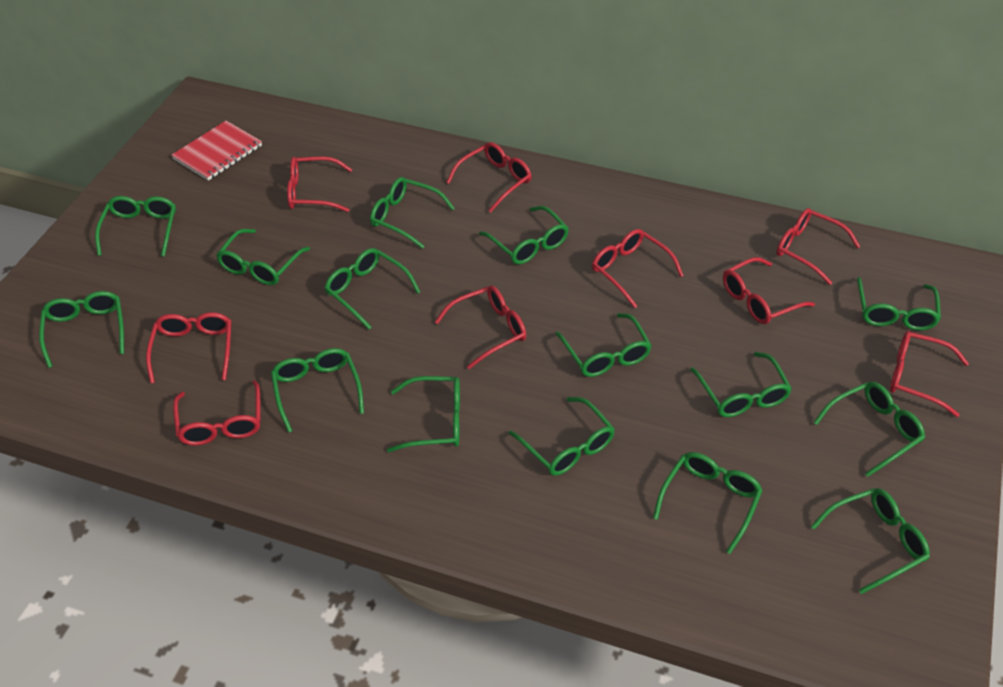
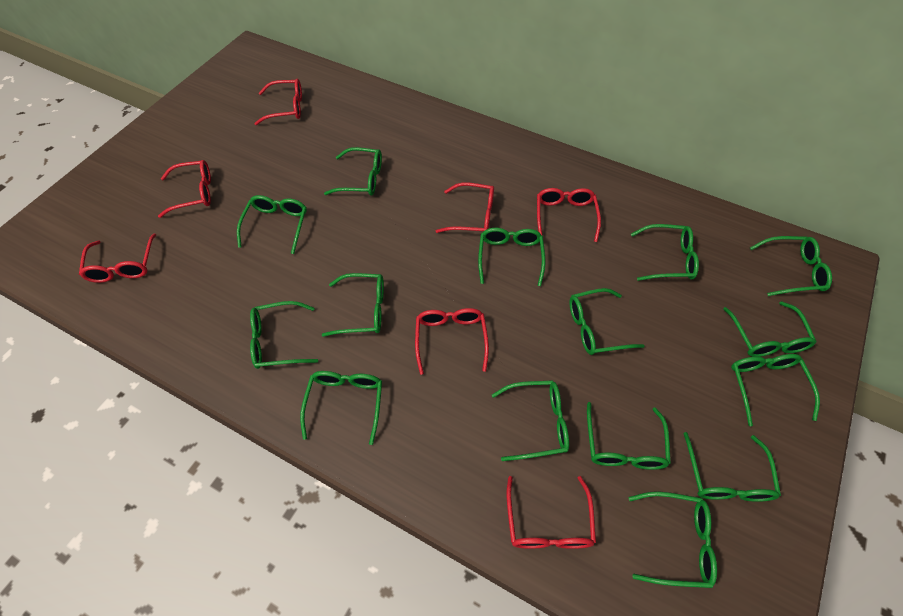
red glasses: [146,312,231,384] [173,380,260,446] [287,156,353,212] [435,286,526,369] [446,142,532,213] [592,229,684,308] [723,257,815,324] [776,208,860,285] [890,331,969,417] = 9 -> [79,234,156,283] [158,160,211,218] [254,79,302,125] [415,308,489,375] [436,183,494,233] [507,476,596,549] [537,188,601,242] = 7
red notebook: [171,121,262,181] = 1 -> none = 0

